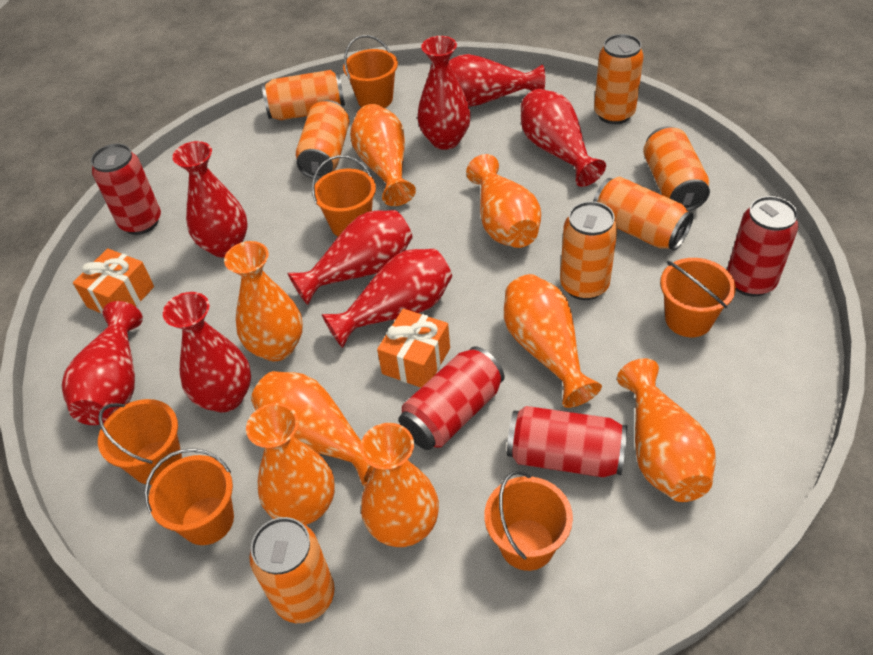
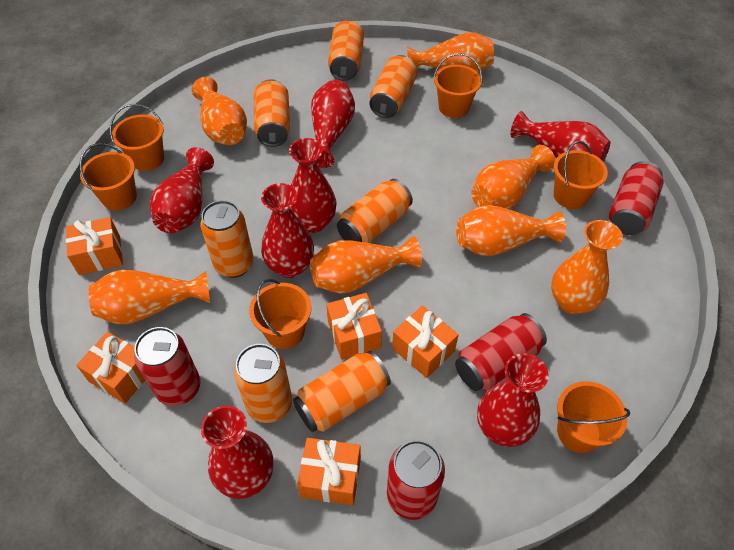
orange gift: [73,248,154,314] [377,309,450,388] = 2 -> [66,217,123,275] [76,332,145,404] [297,438,361,505] [326,293,382,360] [392,305,459,378] = 5
orange vase: [224,241,303,361] [246,403,335,525] [251,371,374,486] [350,104,416,206] [360,423,439,547] [466,154,541,248] [504,274,602,408] [617,358,716,502] = 8 -> [89,270,210,324] [192,77,247,145] [310,236,422,294] [407,32,494,73] [456,205,566,256] [471,145,555,209] [551,220,623,314] = 7
red vase: [61,301,143,425] [163,292,251,412] [172,141,248,257] [287,210,413,305] [322,249,452,348] [417,36,471,150] [449,54,545,107] [521,89,606,187] = 8 -> [150,147,214,233] [201,405,273,499] [261,183,314,278] [289,138,337,233] [311,80,355,168] [477,353,549,447] [511,111,610,162] = 7

